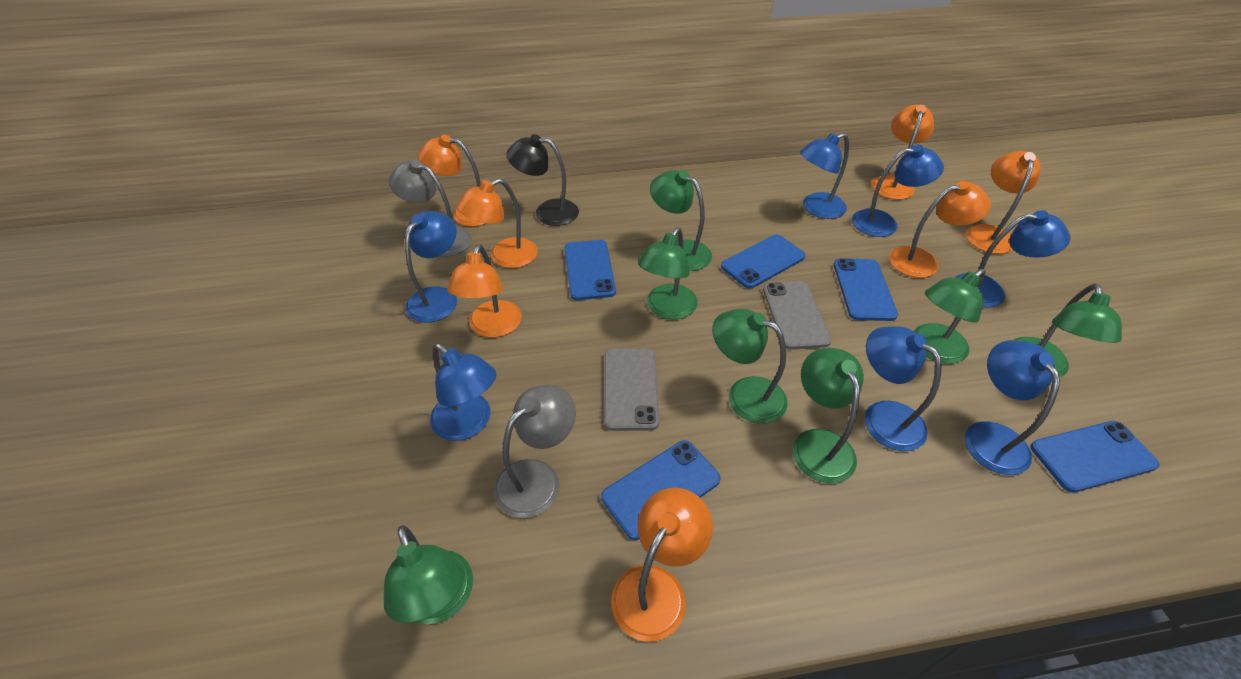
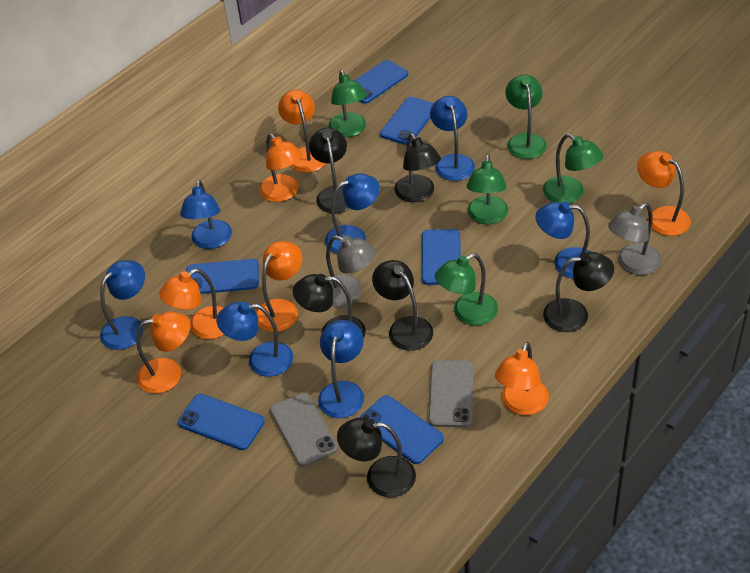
black lamp: [506,134,579,226] = 1 -> [293,274,366,338] [309,127,350,213] [337,417,416,498] [372,260,433,351] [394,133,441,202] [543,252,614,332] = 6
blue phone: [564,240,616,300] [601,440,721,540] [721,235,806,289] [834,258,898,321] [1030,421,1160,493] = 5 -> [178,394,265,450] [186,259,259,294] [354,60,408,104] [359,395,444,464] [380,97,434,145] [422,229,461,285] = 6
green lamp: [384,525,473,624] [638,227,698,320] [650,170,712,271] [712,309,788,424] [793,348,864,483] [914,269,986,364] [1014,284,1122,377] = 7 -> [329,70,367,137] [435,253,498,325] [467,154,508,224] [505,74,547,159] [543,134,603,203] = 5

